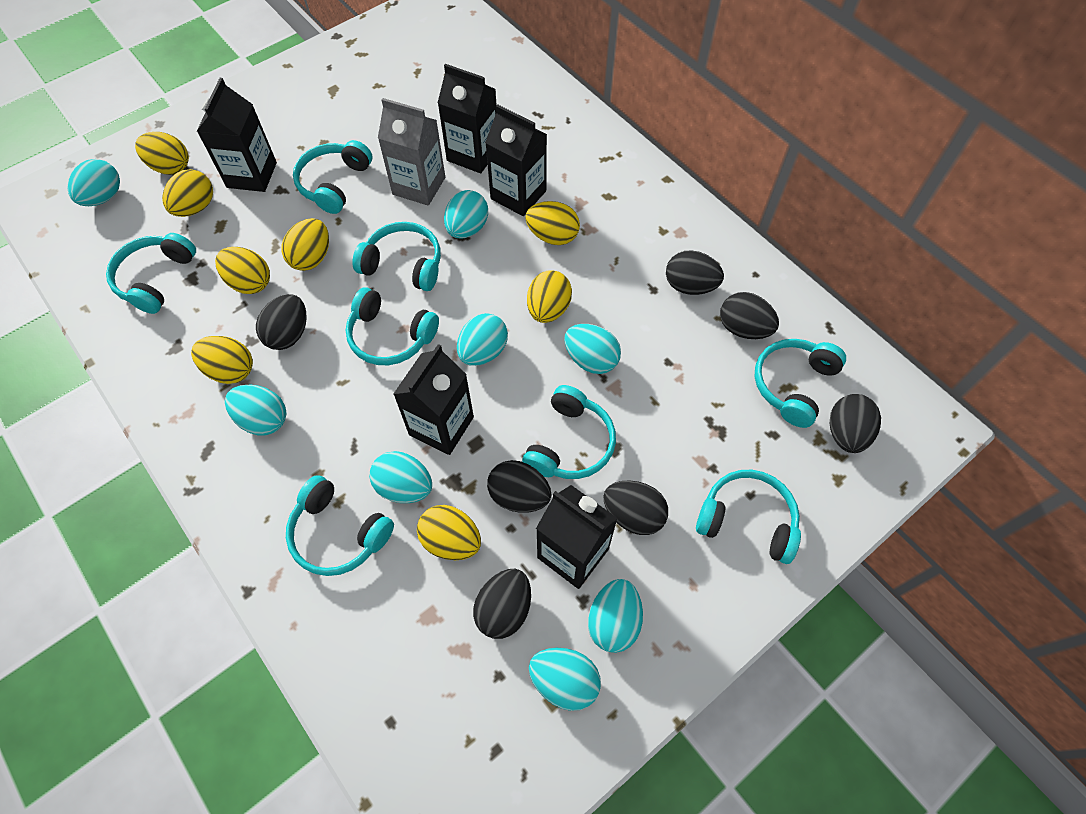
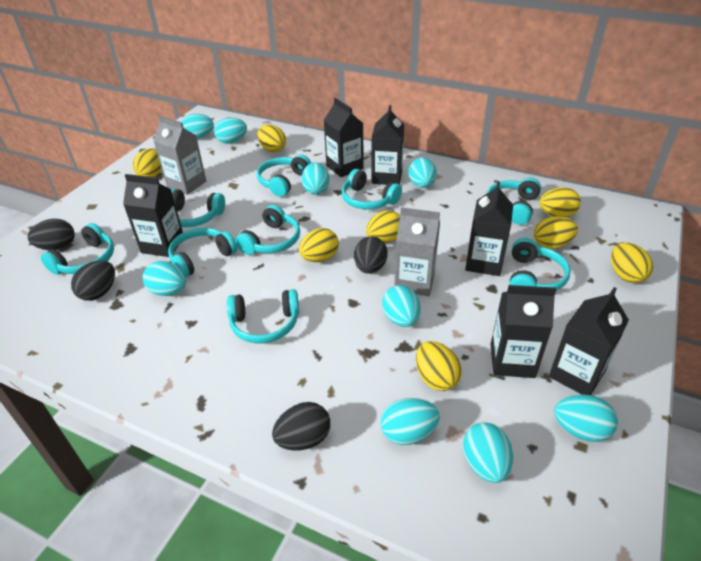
black carton: [197,78,277,192] [393,344,474,455] [438,64,496,173] [485,104,547,216] [536,485,618,589] = 5 -> [123,174,183,257] [323,98,364,177] [371,105,404,185] [465,182,513,276] [491,285,556,378] [549,287,629,395] = 6
black egg: [256,294,307,350] [473,569,531,639] [487,460,551,513] [603,480,668,535] [666,250,724,295] [720,292,779,339] [830,394,881,453] = 7 -> [27,219,75,250] [71,261,115,301] [272,402,330,451] [354,236,388,274] = 4
grey carton: [378,98,445,206] = 1 -> [154,116,206,195] [394,207,440,296] = 2
turquoise egg: [68,159,120,206] [225,385,286,435] [369,451,432,503] [444,190,488,238] [457,313,508,366] [529,648,601,711] [564,324,621,374] [588,579,643,653] = 8 -> [143,261,186,296] [182,114,214,139] [214,118,247,144] [301,162,330,195] [381,398,440,445] [382,285,421,327] [408,157,437,188] [463,422,513,483] [554,395,618,442] = 9
turquoise headphones: [106,233,196,314] [286,475,394,576] [293,140,372,214] [346,287,439,365] [352,222,441,291] [522,385,616,479] [696,470,801,564] [755,339,846,428] = 8 -> [41,223,114,275] [168,228,237,277] [171,189,225,227] [227,289,299,343] [236,205,300,255] [257,154,311,197] [342,169,402,209] [487,178,541,225] [509,238,571,290] = 9

